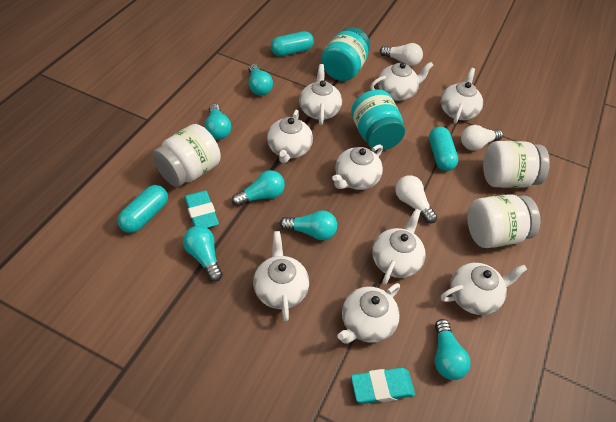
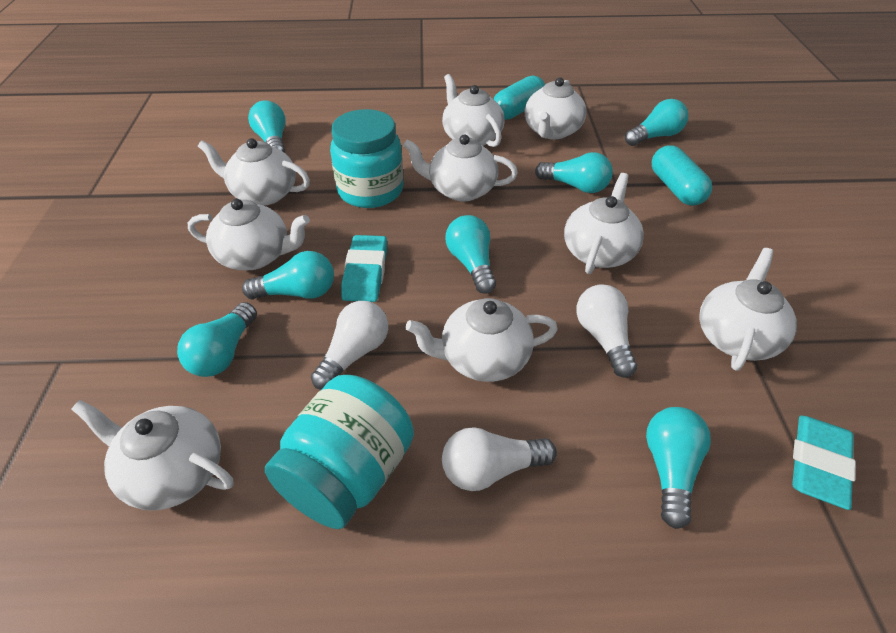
turquoise capsule: [118,185,168,233] [271,31,314,56] [429,127,459,171] = 3 -> [494,76,545,120] [652,145,712,206] = 2
turquoise light bulb: [183,226,223,282] [205,104,231,140] [232,170,285,206] [248,64,273,96] [280,211,337,240] [435,319,471,380] = 6 -> [177,302,257,377] [242,251,334,300] [248,100,286,153] [445,215,496,294] [535,152,613,193] [625,99,688,146] [646,407,711,529] = 7
white jar: [152,124,221,187] [468,194,540,248] [483,141,550,188] = 3 -> none = 0

